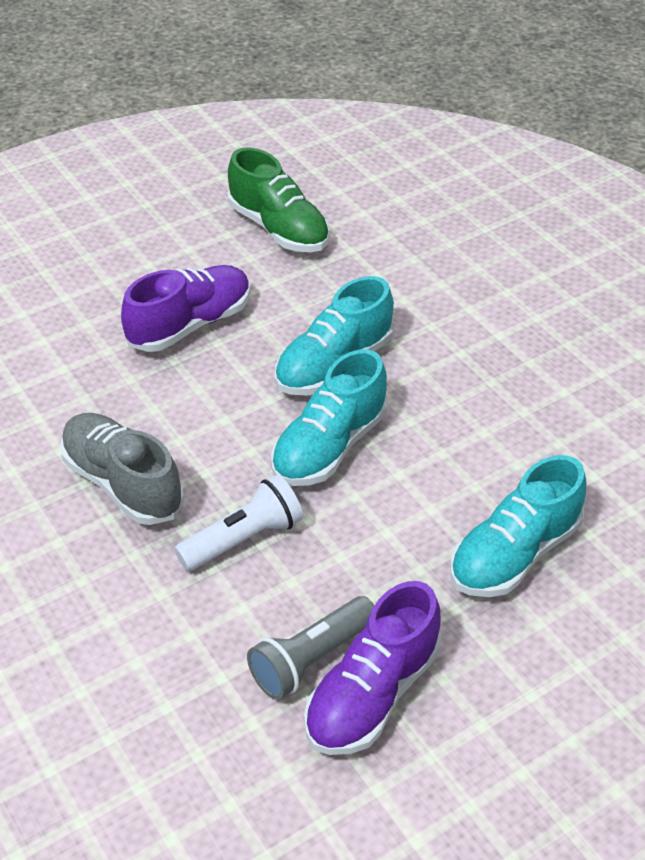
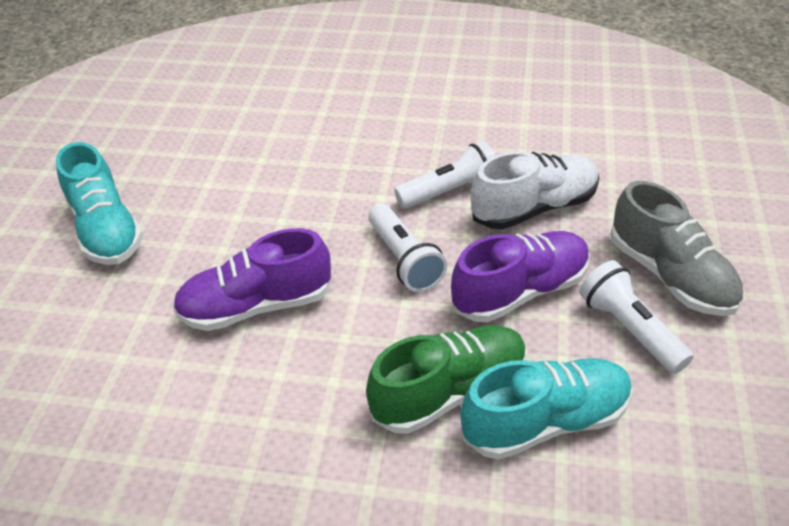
grey flashlight: [247,596,374,700] = 1 -> none = 0
turquoise shoe: [271,349,388,486] [275,276,394,396] [450,455,587,597] = 3 -> [56,142,143,265] [460,358,633,459] = 2
white flashlight: [175,475,303,571] = 1 -> [369,204,447,292] [394,141,495,209] [579,260,694,374] = 3
white shoe: none = 0 -> [471,151,599,229] = 1

